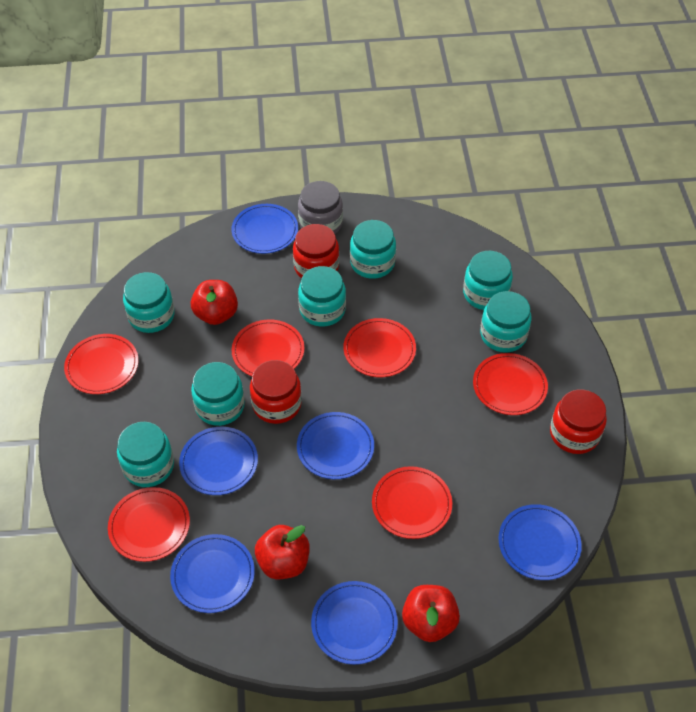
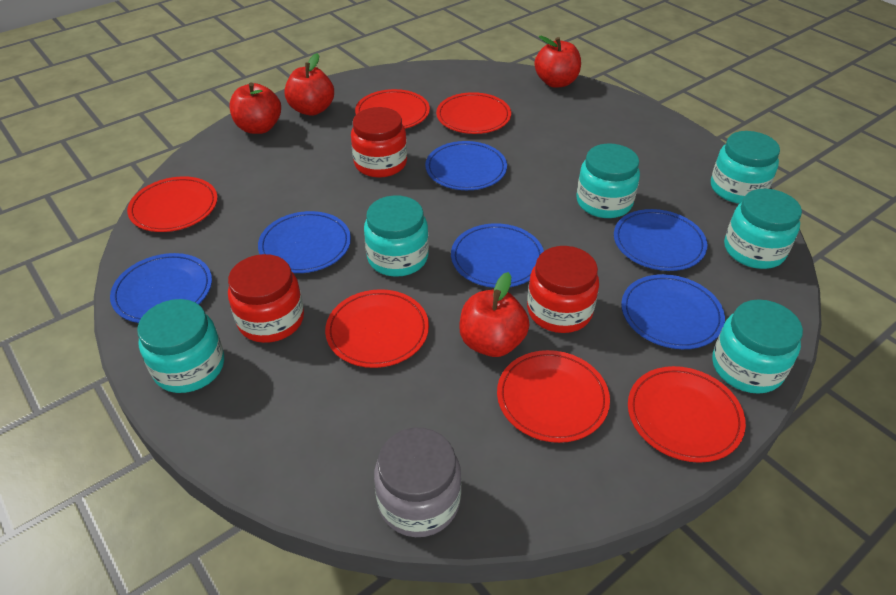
red apple: [191,280,238,325] [255,525,310,579] [402,585,460,642] = 3 -> [229,82,281,134] [284,53,334,116] [459,272,530,357] [535,36,581,88] = 4
turquoise jar: [117,422,174,487] [123,272,175,333] [191,362,245,426] [298,266,346,327] [350,220,396,279] [463,251,513,310] [480,291,532,352] = 7 -> [137,299,224,393] [364,195,429,277] [576,143,640,218] [711,131,780,204] [712,299,803,394] [724,189,802,269] = 6

